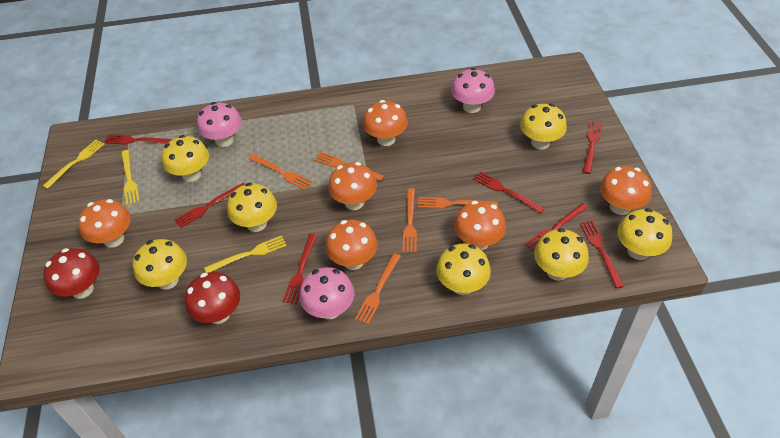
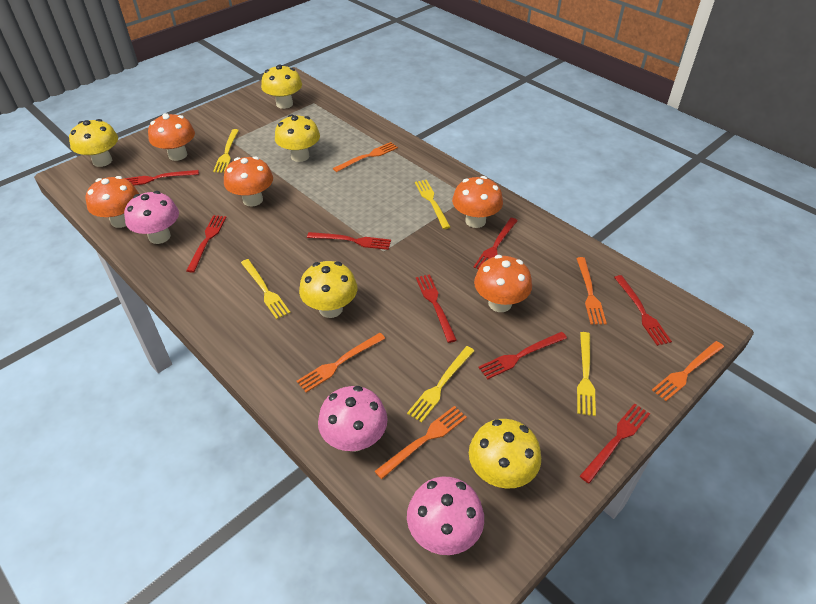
orange mushroom: [78,199,131,248] [325,220,378,270] [328,162,377,210] [363,100,408,146] [454,201,506,250] [600,166,652,215] = 6 -> [85,176,139,228] [148,113,195,161] [224,156,273,207] [452,176,503,228] [474,255,532,312] = 5
red fork: [104,134,173,144] [174,183,245,228] [282,234,317,304] [473,171,545,213] [525,203,588,252] [580,220,624,288] [583,121,602,174] = 7 -> [124,170,199,186] [186,215,227,273] [307,232,391,250] [416,274,457,343] [473,218,518,269] [478,332,567,379] [580,403,650,484] [614,275,672,346] = 8
red mushroom: [43,248,100,299] [185,272,240,324] = 2 -> none = 0
yellow fork: [43,140,105,189] [121,150,140,205] [204,236,287,273] = 3 -> [213,129,239,172] [241,259,290,319] [407,346,475,423] [415,180,450,229] [577,332,596,416] = 5
yellow mushroom: [133,239,187,290] [162,135,209,182] [227,183,277,232] [436,244,491,295] [520,104,567,150] [534,228,589,281] [617,208,672,260] = 7 -> [69,119,118,167] [261,64,302,109] [275,114,320,162] [299,261,357,318] [469,419,541,489] = 5

